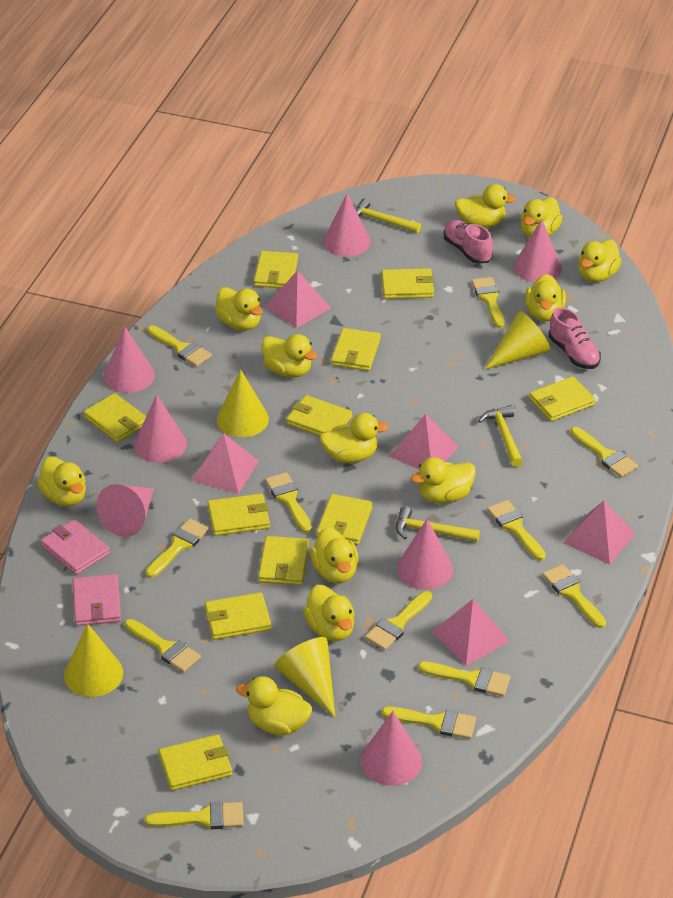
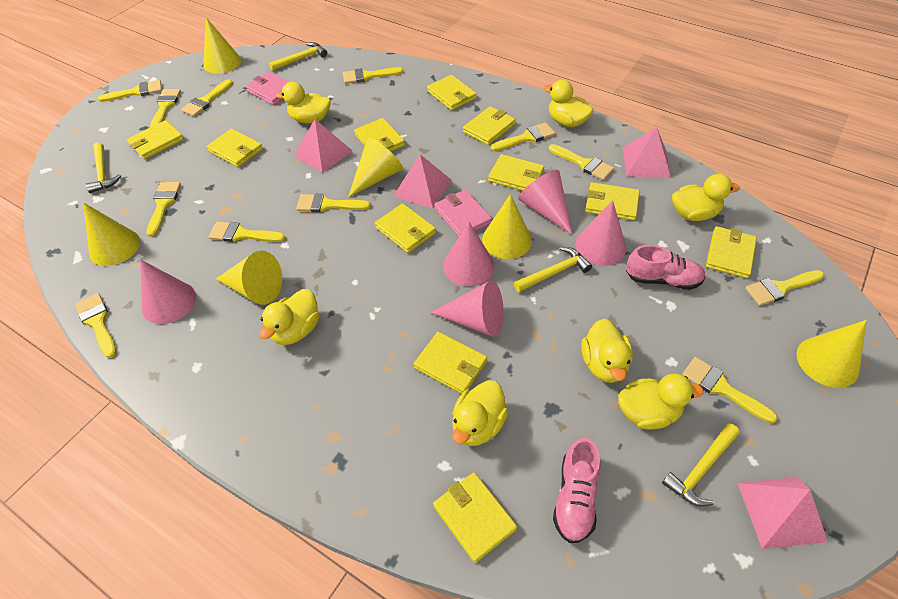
pink cone: [96,484,154,537] [103,326,155,393] [134,395,187,463] [323,193,371,256] [361,711,422,786] [397,519,453,590] [514,219,562,282] = 7 -> [140,259,196,324] [430,280,504,337] [443,221,494,287] [518,170,573,235] [575,200,626,266] = 5
pink pyramid: [191,433,259,494] [265,270,331,328] [389,414,459,469] [432,599,510,666] [563,501,636,565] = 5 -> [294,119,352,173] [393,154,452,209] [623,128,671,178] [737,477,828,549] = 4
yellow cone: [64,624,123,697] [217,370,269,437] [274,637,335,717] [484,311,550,370] = 4 -> [83,203,140,266] [203,18,241,74] [216,251,282,305] [348,137,403,197] [482,194,532,259] [797,320,867,388] = 6
yellow duck: [37,457,86,507] [215,287,263,330] [236,676,312,736] [261,334,317,377] [303,585,355,641] [310,527,359,583] [319,413,389,463] [411,457,476,504] [455,184,516,228] [521,197,563,238] [525,274,566,322] [578,239,622,282] = 12 -> [259,289,320,345] [275,82,331,124] [452,380,508,446] [544,80,594,127] [581,318,633,383] [618,374,704,429] [672,174,739,221] = 7
yellow hammer: [355,198,421,233] [396,506,480,542] [478,406,523,467] = 3 -> [85,142,121,193] [269,42,327,71] [514,247,592,292] [662,423,740,507] = 4

